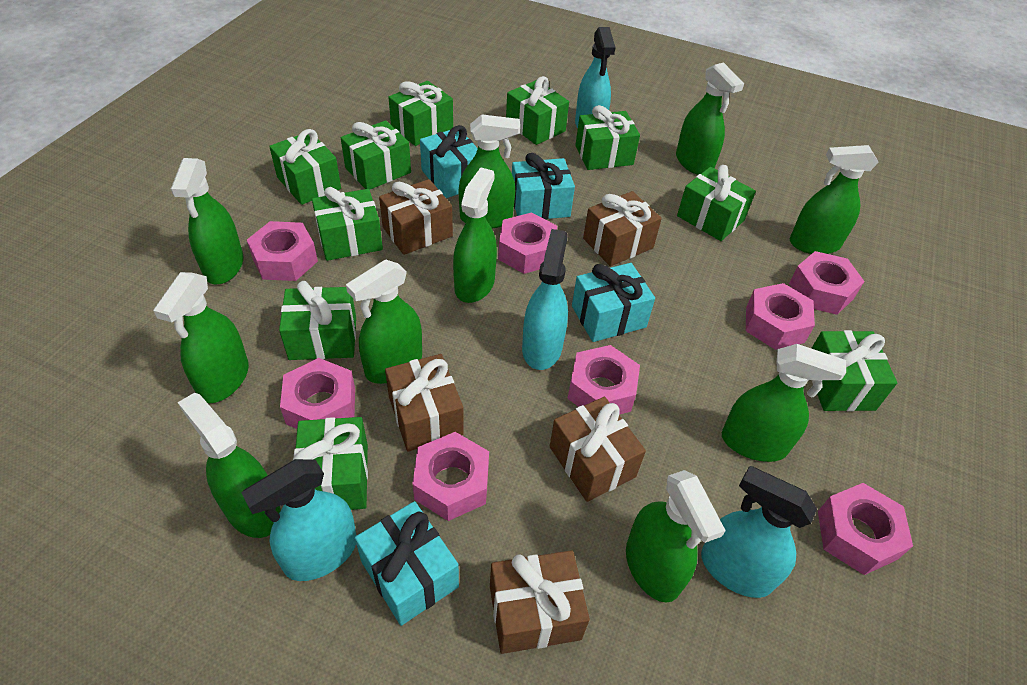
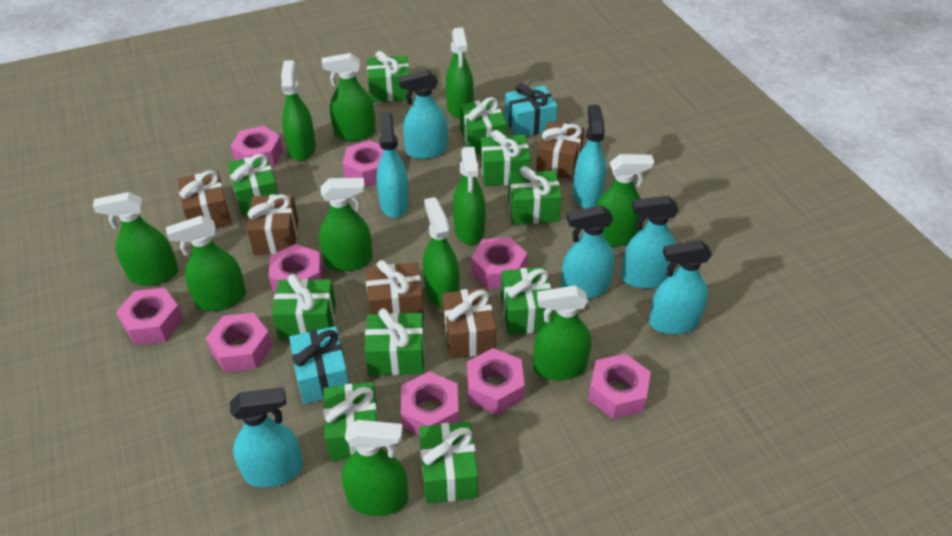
green spray bottle: [153,272,249,403] [171,158,243,284] [177,393,281,538] [346,259,422,384] [453,167,497,303] [459,114,520,229] [626,470,726,603] [676,62,744,175] [722,344,846,462] [790,145,879,254] = 10 -> [93,192,178,286] [166,216,246,311] [281,60,316,161] [319,178,373,271] [322,53,376,141] [342,420,408,516] [423,197,459,308] [446,28,474,118] [453,147,486,245] [533,286,591,380] [596,154,654,247] = 11
pink nut: [247,221,318,281] [280,358,355,429] [412,432,489,521] [498,212,557,274] [567,345,640,415] [746,283,815,350] [789,251,865,315] [818,483,913,575] = 8 -> [116,287,184,345] [206,313,273,372] [231,126,283,167] [269,244,323,293] [342,140,383,187] [401,371,459,435] [467,348,525,415] [471,237,527,290] [588,354,651,419] = 9
turquoise gift: [355,501,459,626] [420,125,478,198] [512,153,575,220] [572,263,655,342] = 4 -> [289,326,349,404] [505,84,557,136] = 2
turquoise spray bottle: [241,459,357,581] [522,229,568,370] [575,27,616,128] [701,466,817,598] = 4 -> [230,387,303,487] [377,113,409,218] [398,70,448,159] [561,205,615,299] [573,105,606,209] [621,196,679,289] [649,240,712,334] = 7

